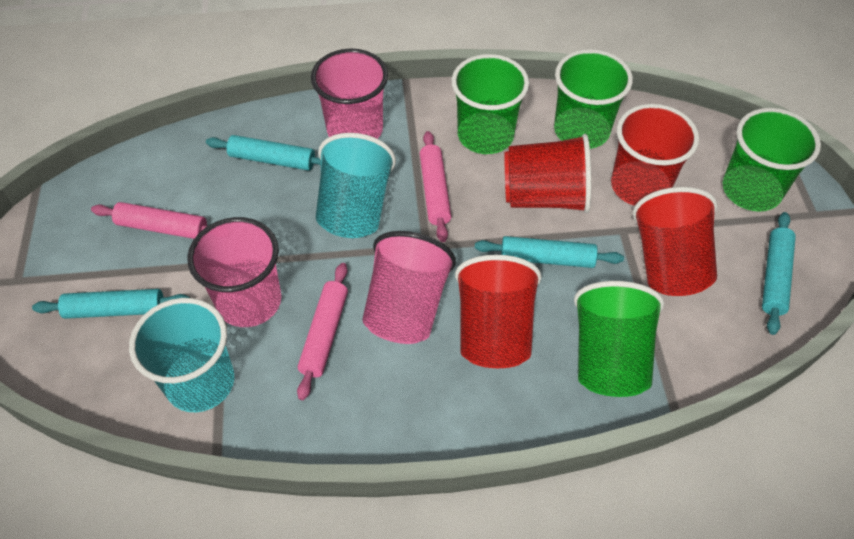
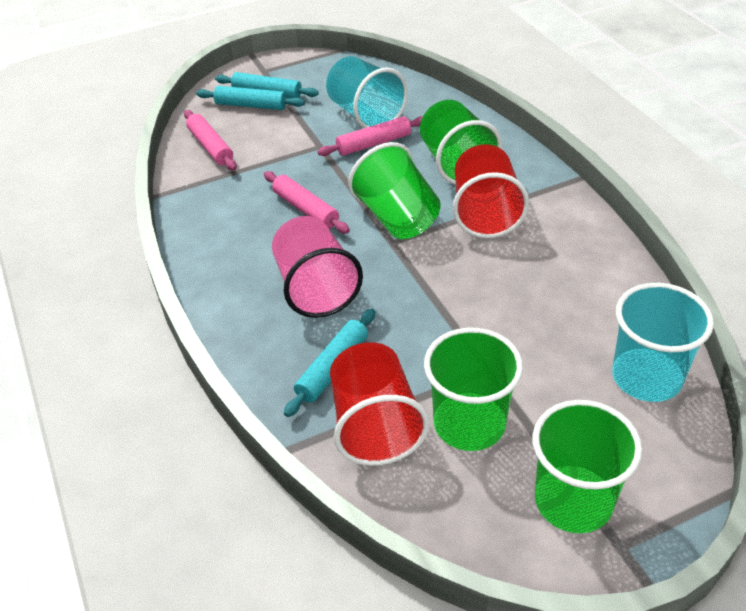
pink cup: [187,217,281,327] [311,49,388,139] [362,231,456,344] = 3 -> [272,216,363,318] = 1
red cup: [455,254,542,368] [504,134,591,213] [611,104,699,206] [633,187,718,296] = 4 -> [330,342,429,466] [453,144,529,238] = 2
turquoise rolling pin: [32,289,190,319] [206,135,321,171] [475,236,624,268] [762,212,796,335] = 4 -> [196,86,305,110] [215,72,319,98] [284,309,375,417] = 3

